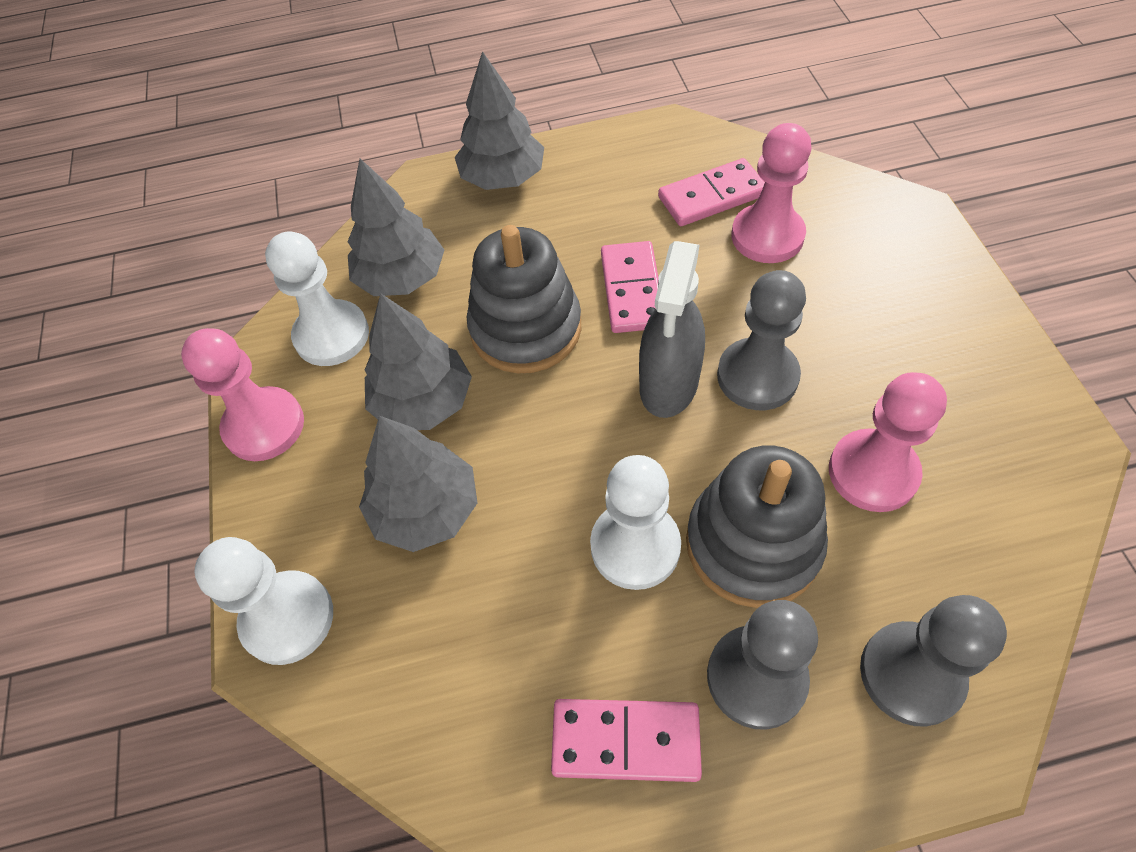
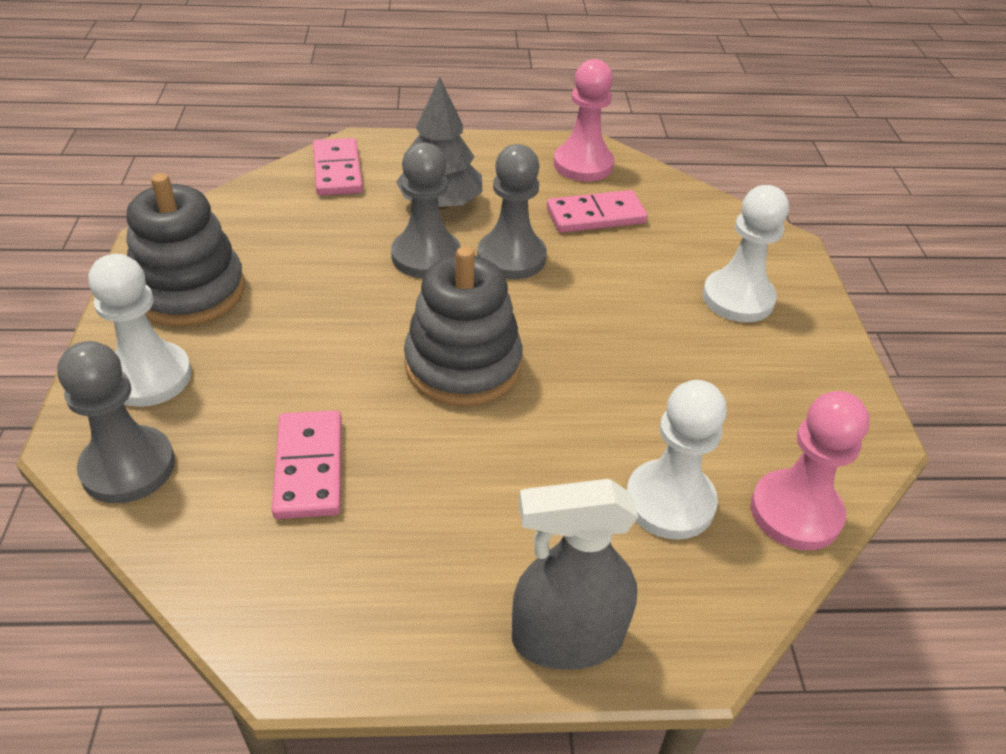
grey tree: [348,159,444,296] [359,416,477,552] [365,293,472,430] [455,51,544,190] = 4 -> [396,77,482,209] = 1
pink pawn: [181,328,304,461] [731,123,812,263] [829,372,947,512] = 3 -> [553,59,614,182] [751,391,870,550] = 2

